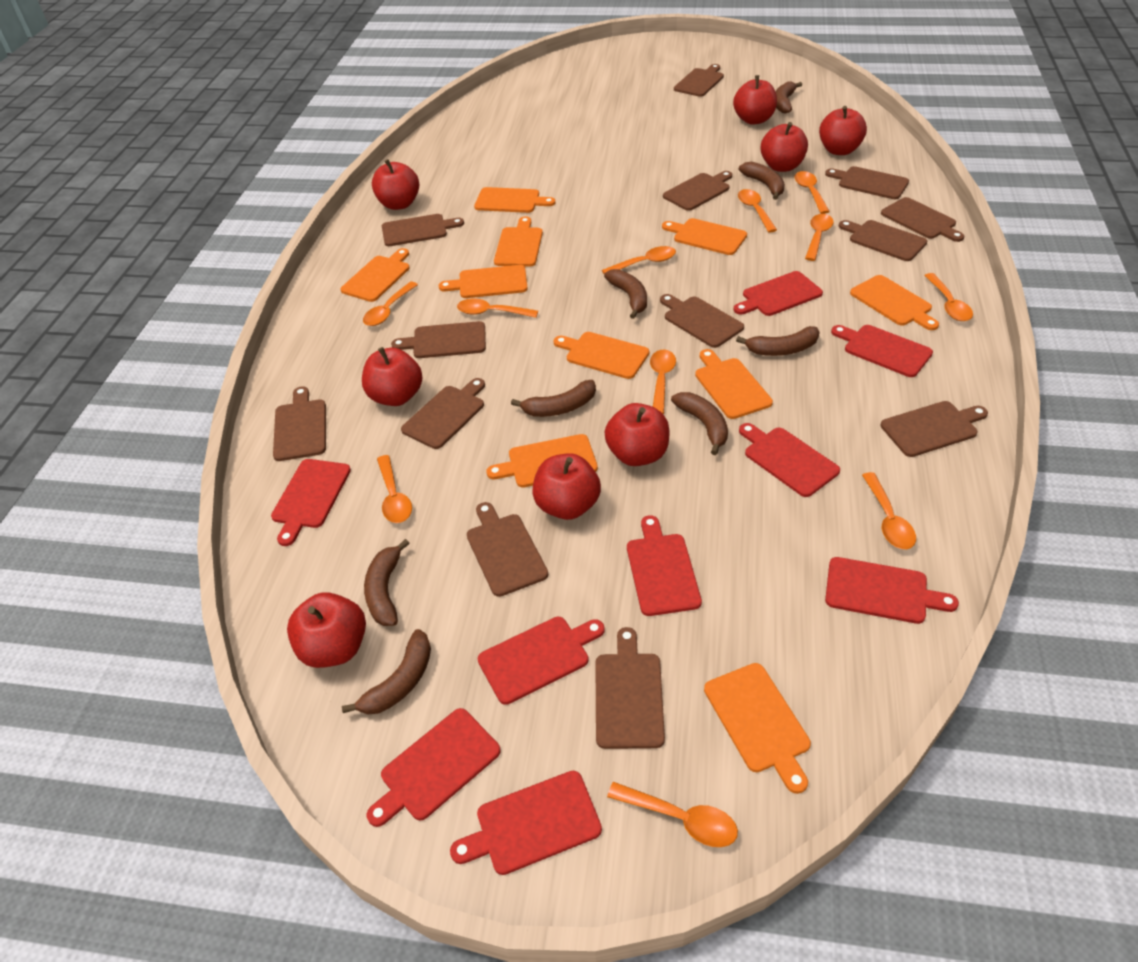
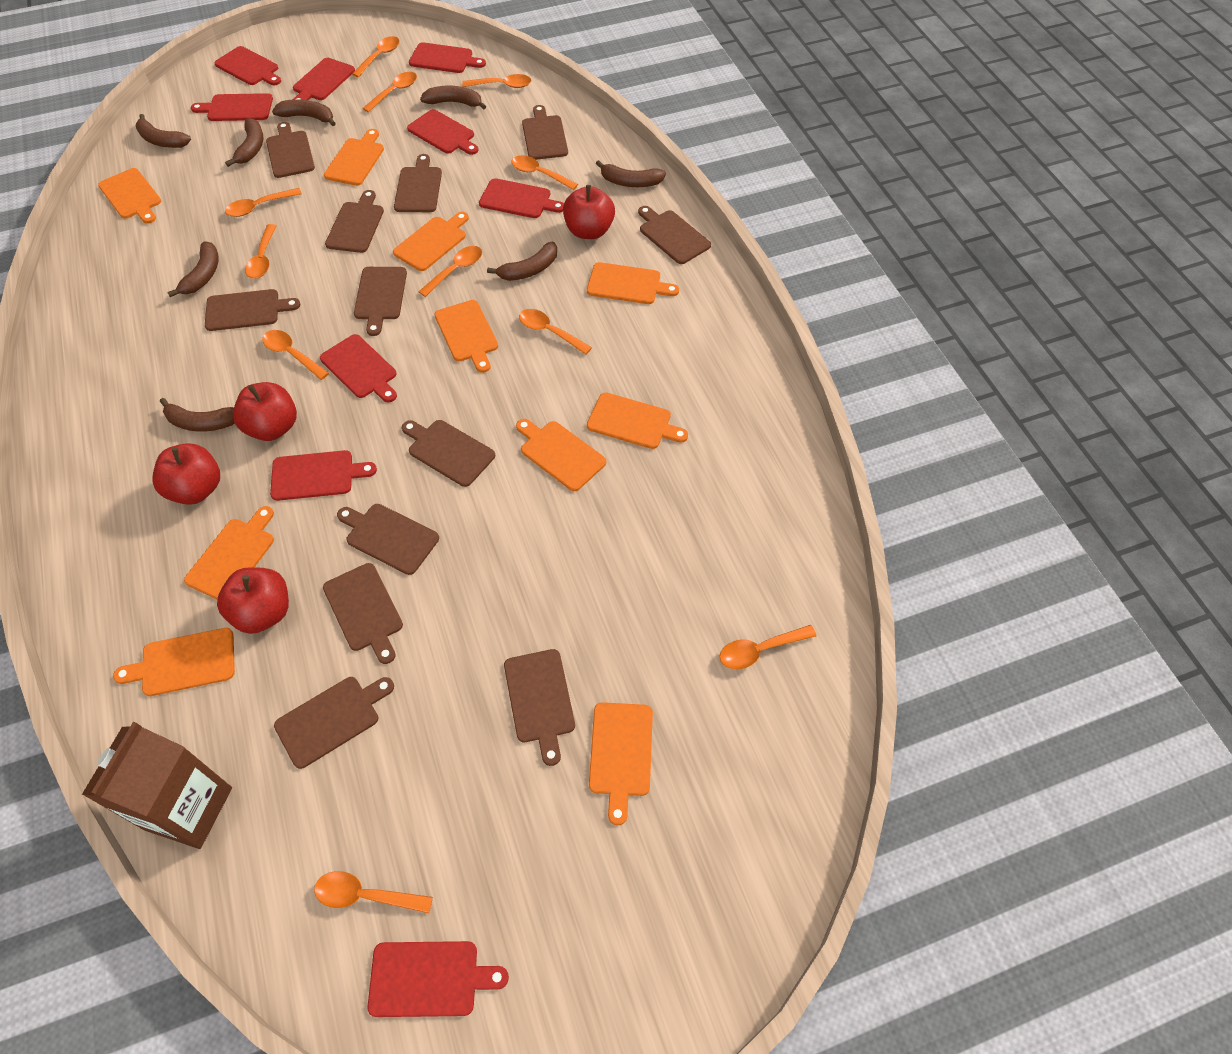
brown carton: none = 0 -> [82,722,232,849] = 1
brown cutting board: [273,386,326,461] [382,214,464,246] [391,321,486,358] [401,378,485,449] [467,502,548,597] [595,627,665,749] [660,294,744,348] [663,171,732,211] [674,64,724,97] [825,166,909,199] [839,220,927,261] [881,197,964,242] [881,401,988,457] = 13 -> [205,289,300,331] [266,122,315,178] [274,677,394,769] [323,563,403,664] [325,190,384,253] [337,504,439,575] [354,267,407,336] [394,154,442,212] [402,420,495,487] [504,649,575,766] [522,105,568,160] [638,206,711,264] = 12
red apple: [287,592,366,668] [362,347,423,406] [372,159,419,210] [532,453,601,520] [604,403,669,466] [733,75,777,125] [761,122,808,172] [819,106,867,155] = 8 -> [153,443,220,505] [217,567,289,634] [233,382,297,441] [563,185,615,239] = 4

